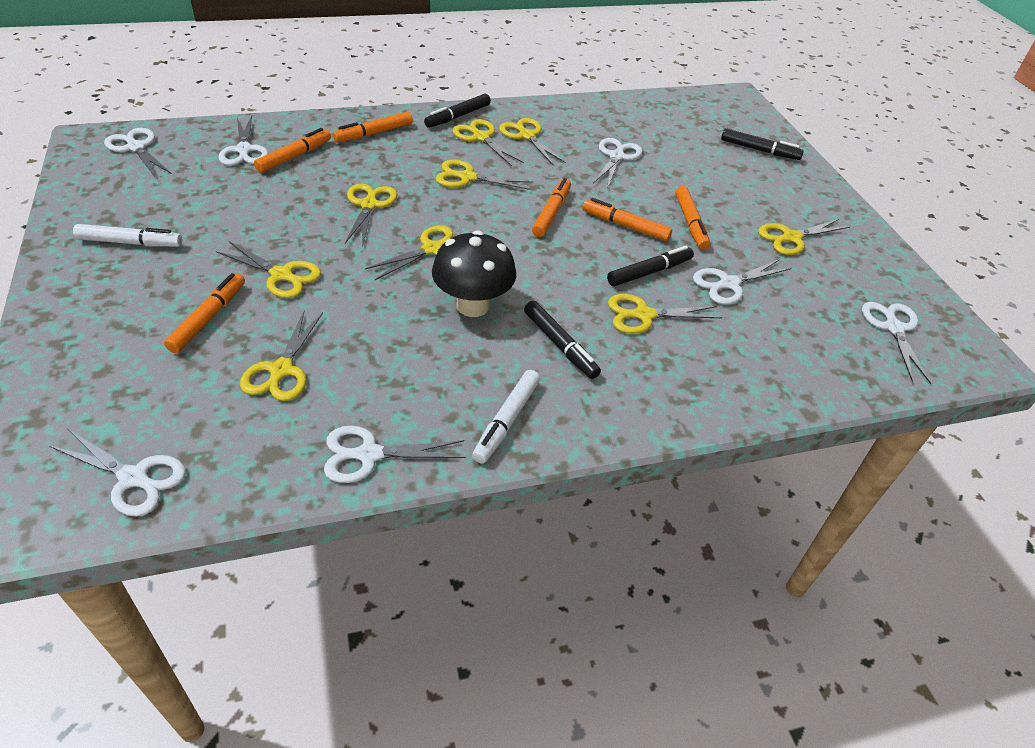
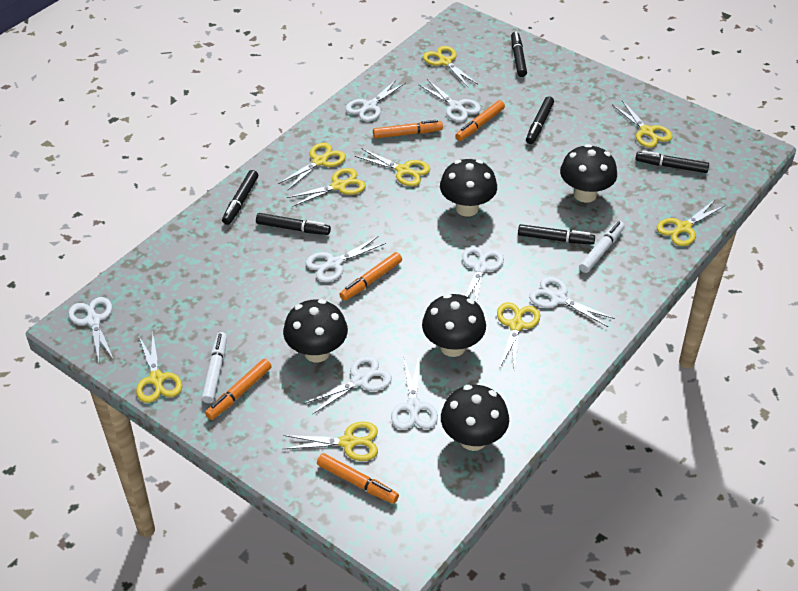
black marker: [424,94,491,128] [524,301,601,379] [607,246,694,286] [721,128,804,160] = 4 -> [222,170,258,225] [256,213,331,235] [511,32,527,77] [518,224,595,245] [526,96,554,144] [636,151,709,173] = 6
black mushroom: [432,230,516,317] = 1 -> [283,299,348,362] [422,294,486,357] [440,159,497,216] [441,385,509,451] [560,144,617,203] = 5
orange marker: [164,273,245,353] [254,128,331,173] [333,112,413,142] [532,178,571,237] [582,198,672,241] [675,186,710,250] = 6 -> [205,359,272,420] [317,453,399,504] [339,252,402,301] [373,120,443,139] [455,100,505,141] = 5
white scissors: [49,429,186,516] [104,128,172,177] [219,116,269,166] [324,426,466,483] [593,138,643,189] [693,259,791,305] [862,302,931,384] = 7 -> [68,297,114,361] [304,356,392,415] [306,236,386,282] [346,79,406,121] [391,356,438,430] [419,79,481,122] [462,246,504,303] [529,277,615,327] = 8

